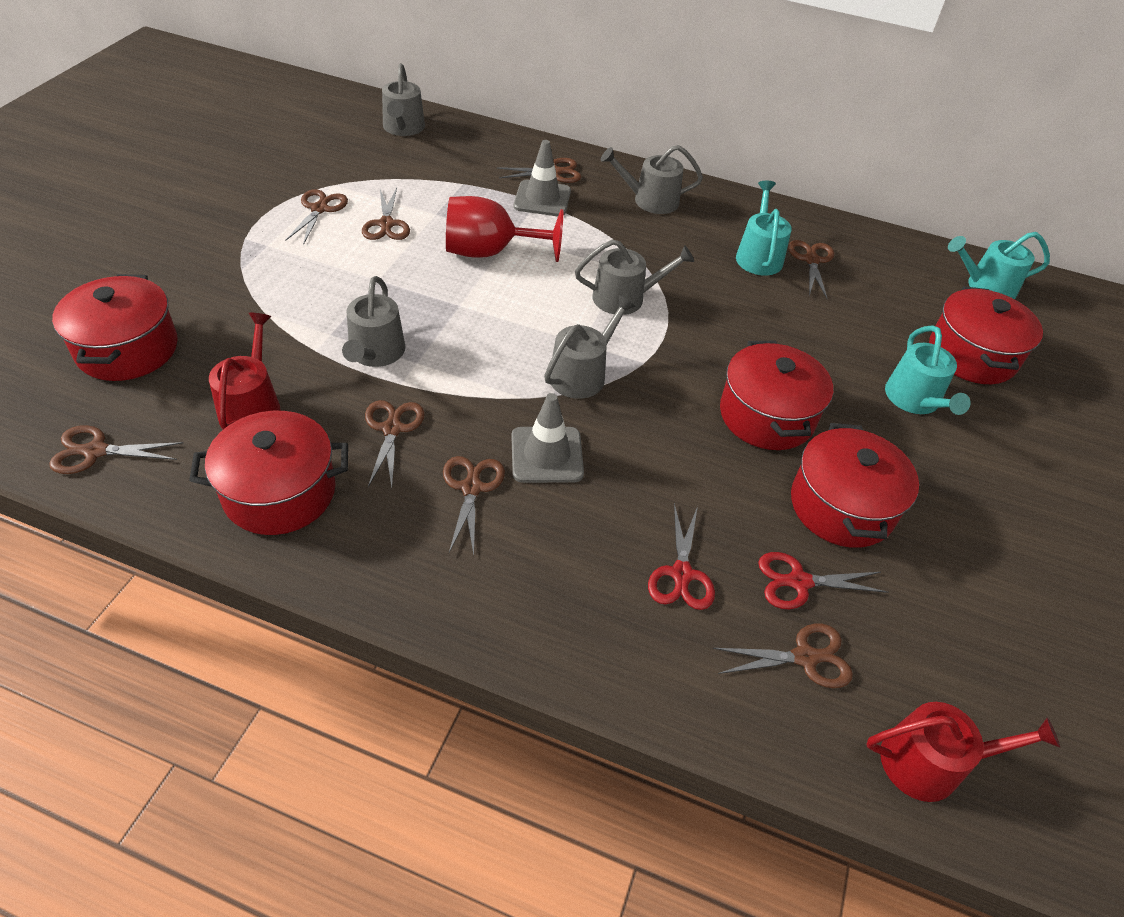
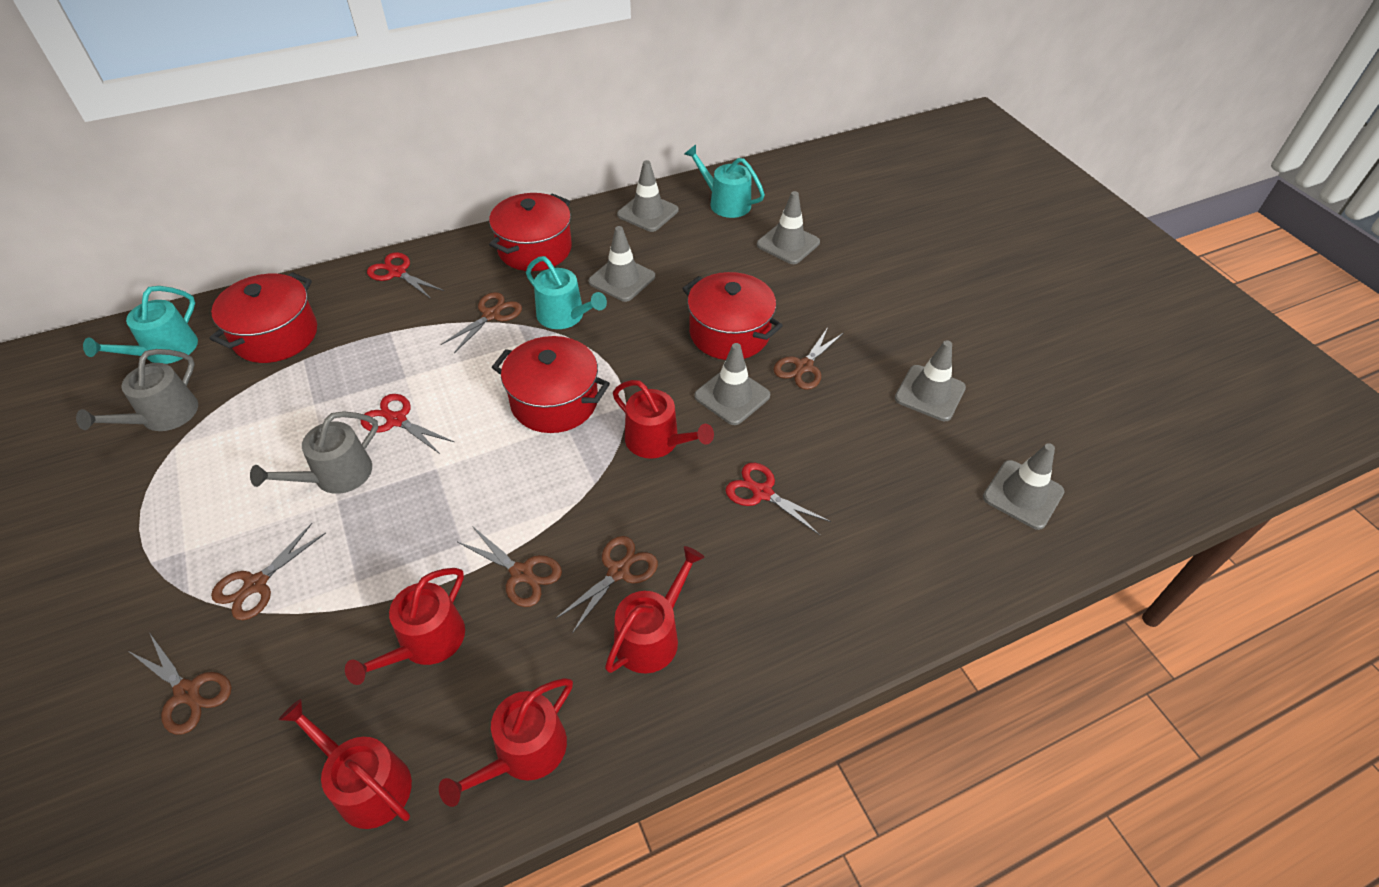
brown scissors: [49,425,183,474] [285,189,348,245] [362,188,410,240] [365,400,425,488] [443,456,505,555] [497,158,581,183] [713,623,853,688] [788,240,834,299] = 8 -> [128,634,232,735] [211,523,326,620] [441,292,522,353] [458,526,562,607] [555,536,658,633] [773,327,844,390] = 6
grey traffic cone: [511,393,584,483] [514,140,571,216] = 2 -> [588,226,655,302] [617,160,679,232] [694,343,770,425] [757,191,820,264] [895,340,966,421] [983,443,1065,530] = 6
grey watering can: [342,276,406,367] [382,63,425,136] [544,295,636,399] [575,239,694,315] [601,145,703,214] = 5 -> [76,349,198,431] [250,411,378,494] = 2
red goblet: [446,196,563,262] = 1 -> none = 0
red pot: [52,274,178,381] [189,411,348,535] [720,341,833,450] [791,423,919,548] [929,286,1043,384] = 5 -> [210,272,317,363] [489,193,572,271] [492,336,610,433] [682,272,783,360] = 4
red scissors: [648,503,715,610] [758,552,888,609] = 2 -> [361,394,454,454] [367,252,444,299] [725,463,831,535] = 3
red watering can: [209,313,281,429] [866,702,1060,802] = 2 -> [279,699,412,829] [345,568,465,685] [439,678,573,807] [605,546,704,674] [613,380,714,459] = 5

